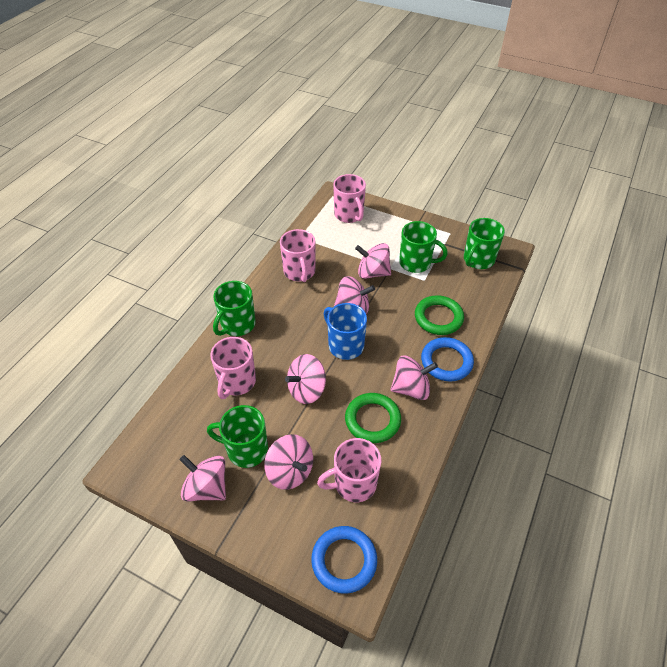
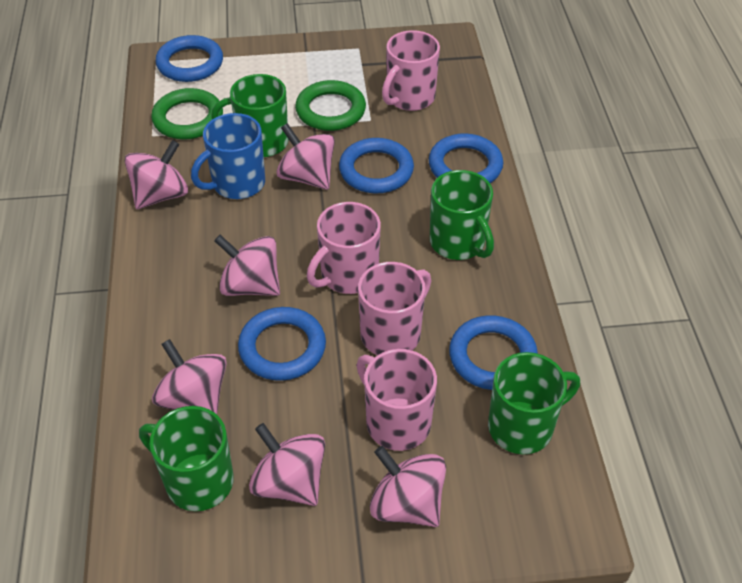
blue ring: [311,526,377,594] [421,337,474,381] = 2 -> [156,35,223,82] [238,307,326,381] [339,138,414,193] [429,133,503,183] [449,315,538,390] = 5

